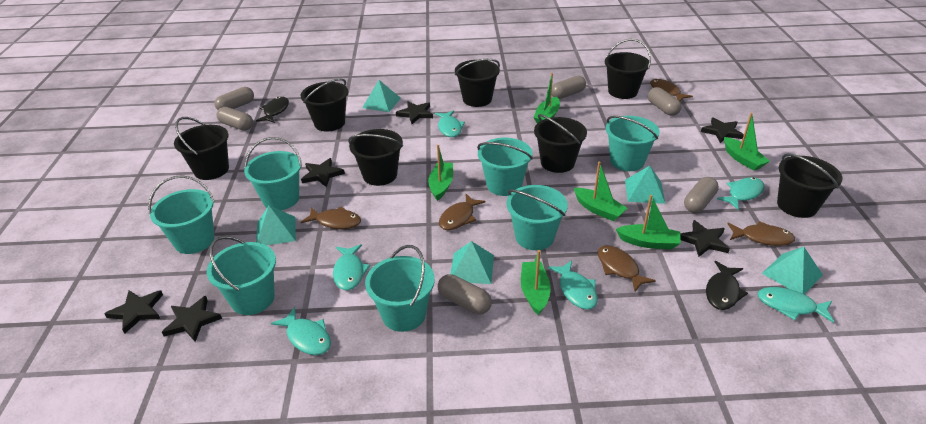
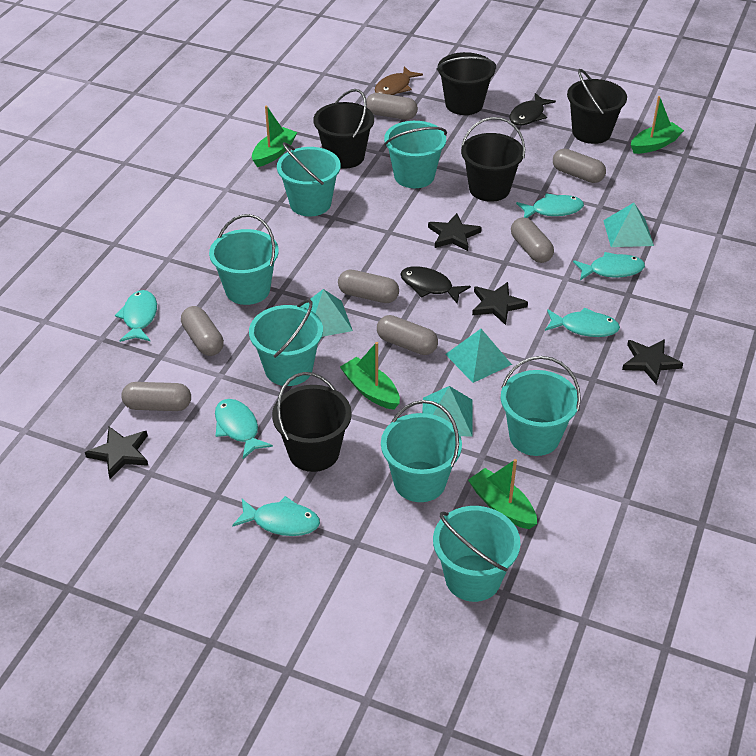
black bucket: [174,117,229,180] [301,78,348,132] [348,129,403,186] [455,59,500,107] [534,114,587,173] [605,39,651,99] [777,154,843,218] = 7 -> [272,372,352,472] [313,89,374,169] [436,52,496,115] [461,117,525,202] [567,69,627,144] = 5
black star: [104,290,163,334] [162,296,222,342] [301,158,345,187] [396,101,433,124] [680,220,730,257] [701,117,744,143] = 6 -> [85,427,148,479] [428,213,482,251] [472,282,528,325] [622,339,683,385] = 4
brown fish: [301,206,361,229] [439,194,486,230] [597,245,656,292] [650,79,693,101] [727,221,795,246] = 5 -> [375,66,423,95] = 1
green boat: [428,145,453,201] [521,250,551,315] [533,73,560,123] [574,161,628,221] [616,195,681,249] [724,113,770,171] = 6 -> [252,106,298,167] [340,342,400,410] [468,459,537,529] [631,96,684,154] = 4
grey capsule: [214,87,254,110] [216,107,253,131] [437,274,492,314] [551,76,586,99] [648,87,682,116] [684,177,719,213] = 6 -> [121,382,191,411] [181,306,224,356] [338,269,399,303] [366,93,418,120] [377,315,438,355] [511,217,554,263] [553,149,606,183] = 7
turquoise pyramid: [256,205,296,245] [362,80,401,112] [451,241,494,284] [625,166,665,204] [762,247,823,294] = 5 -> [301,289,353,337] [422,386,473,437] [445,329,512,383] [603,203,654,247] = 4

